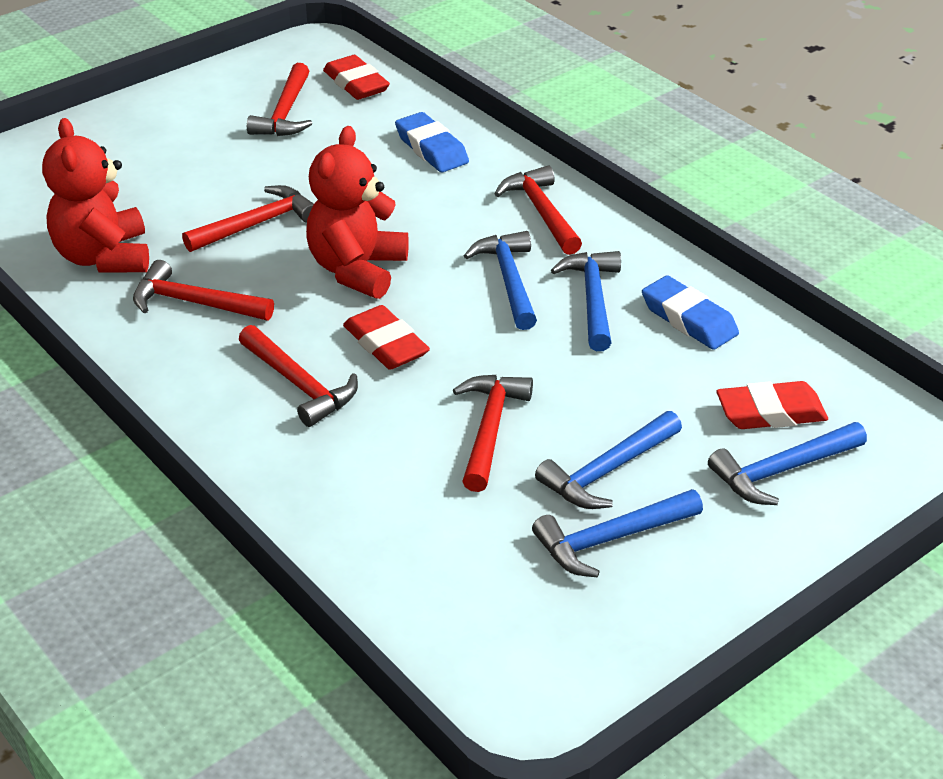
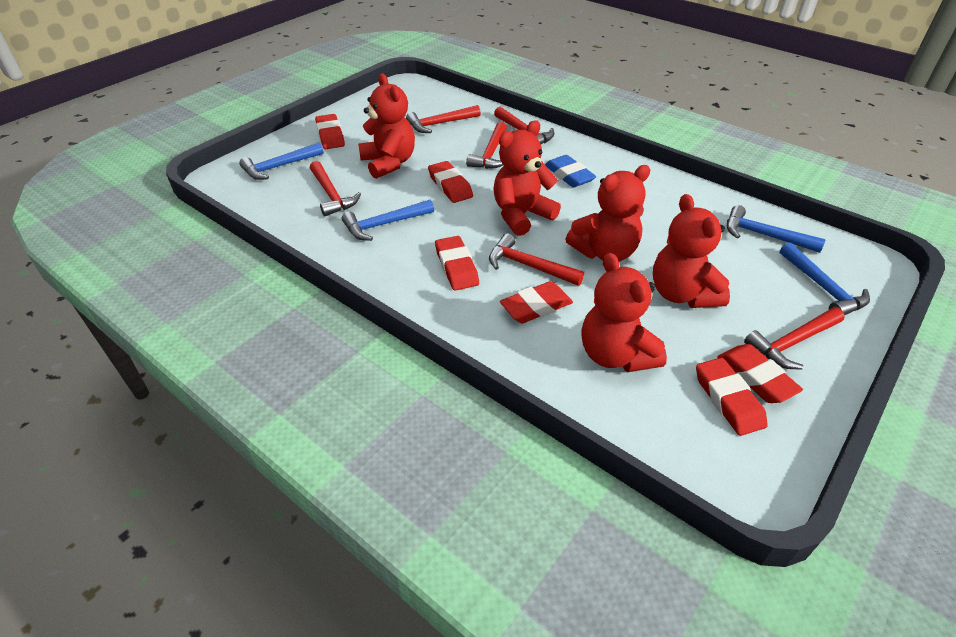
blue eraser: [395,112,469,172] [642,275,739,350] = 2 -> [545,155,596,188] = 1
blue hammer: [464,231,537,330] [532,489,703,578] [535,411,682,509] [551,251,621,351] [708,422,867,505] = 5 -> [239,142,324,180] [342,199,434,241] [727,205,826,253] [780,242,870,315] = 4
red eraser: [323,55,390,100] [343,305,430,370] [716,381,828,429] = 3 -> [315,114,345,149] [428,161,473,203] [435,236,479,291] [500,281,573,323] [696,358,768,436] [717,344,803,403] = 6
red teddy bear: [42,118,149,273] [306,126,409,299] = 2 -> [358,73,415,179] [493,120,561,236] [566,165,650,262] [582,253,667,372] [653,194,730,308] = 5

